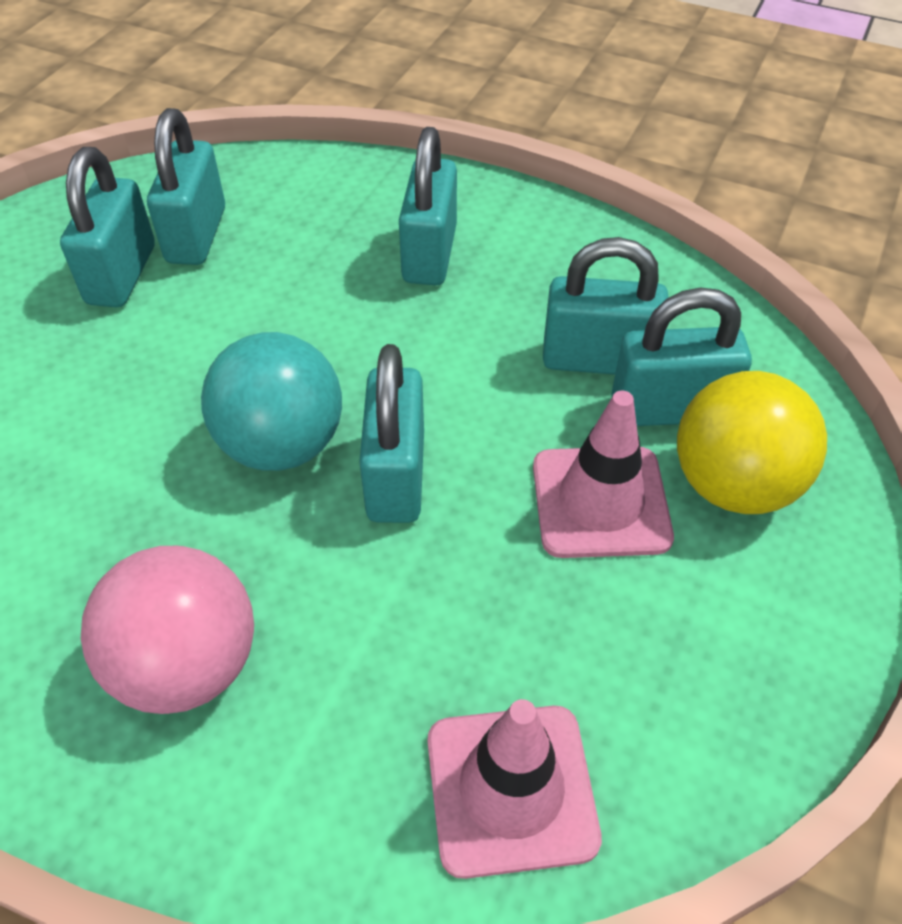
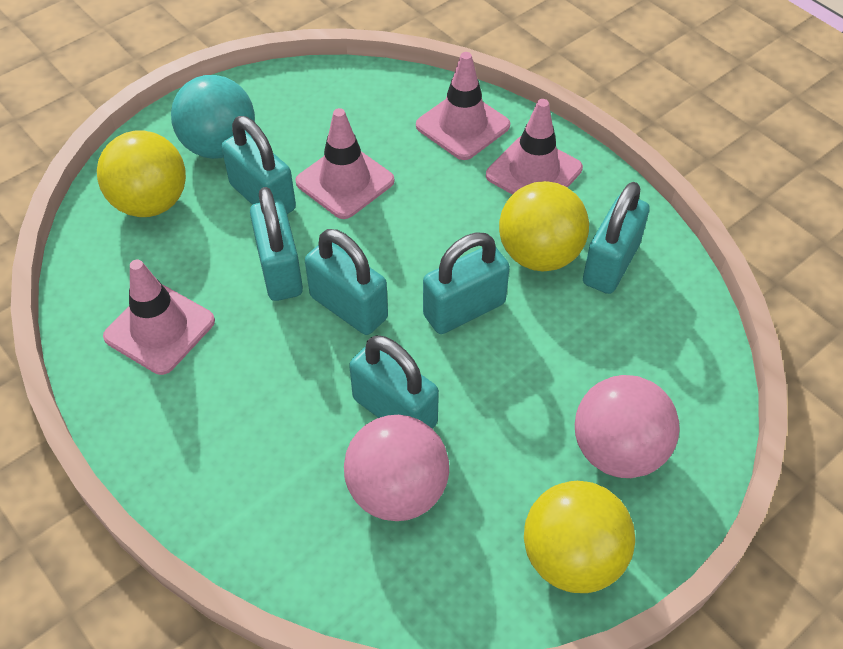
pink ball: [81,546,254,714] = 1 -> [344,415,449,521] [575,375,680,478] = 2
pink traffic cone: [428,699,602,879] [533,391,674,558] = 2 -> [103,259,215,375] [295,108,394,219] [416,52,510,160] [486,99,583,195] = 4
yellow ball: [677,371,827,514] = 1 -> [97,131,186,217] [499,181,589,271] [524,481,635,593] = 3

